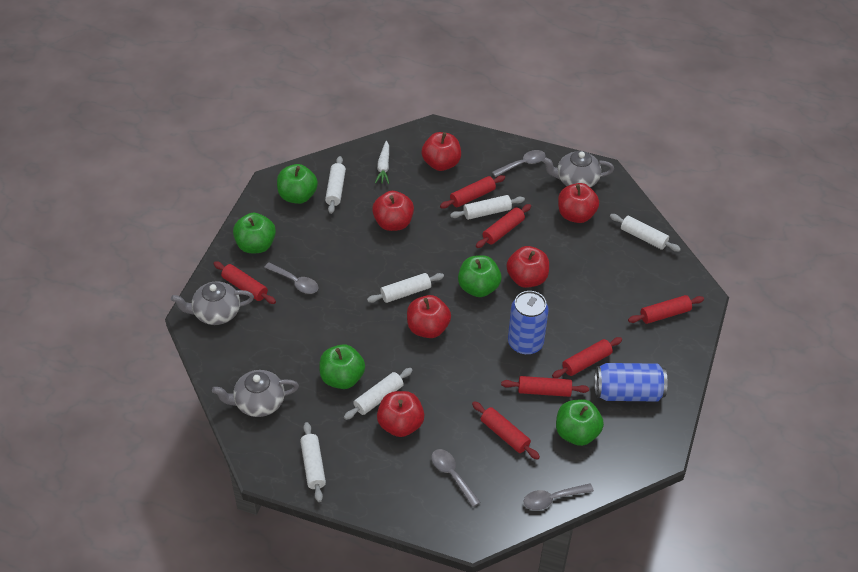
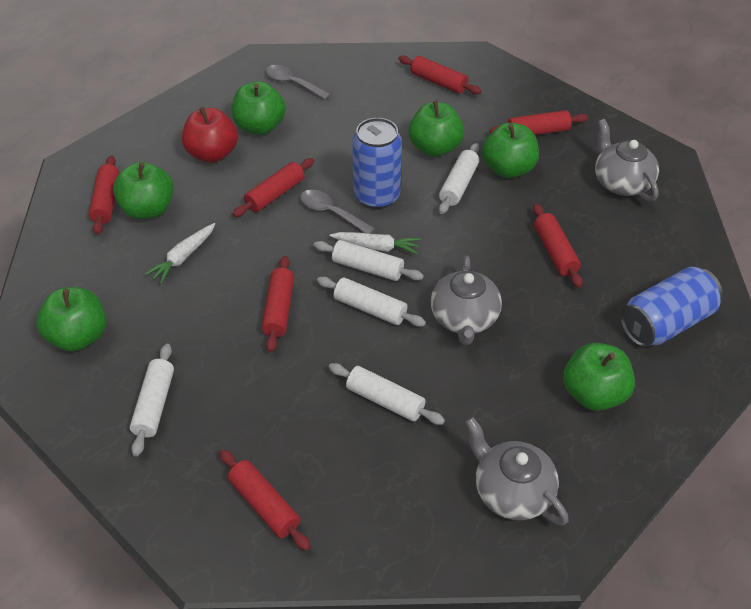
green apple: [233,213,276,253] [277,164,318,204] [319,344,365,389] [458,255,502,297] [556,399,604,446] = 5 -> [37,287,106,351] [113,162,174,219] [232,81,286,135] [409,101,464,157] [482,123,539,178] [563,343,635,411] = 6
grey spoon: [264,262,318,294] [431,449,480,507] [492,150,545,177] [524,483,594,510] = 4 -> [265,65,331,100] [300,190,375,234] = 2
red apple: [372,191,414,231] [377,391,424,437] [407,295,451,338] [422,132,461,171] [506,246,549,288] [558,183,599,223] = 6 -> [182,107,238,163] = 1
white carrot: [375,141,389,184] = 1 -> [145,223,215,284] [330,232,421,254] = 2
white rolling pin: [300,422,326,502] [325,156,346,214] [344,368,413,420] [367,273,444,303] [450,195,525,220] [610,214,681,252] = 6 -> [130,344,174,456] [314,240,424,281] [317,277,426,327] [329,363,445,425] [439,143,479,214] = 5

